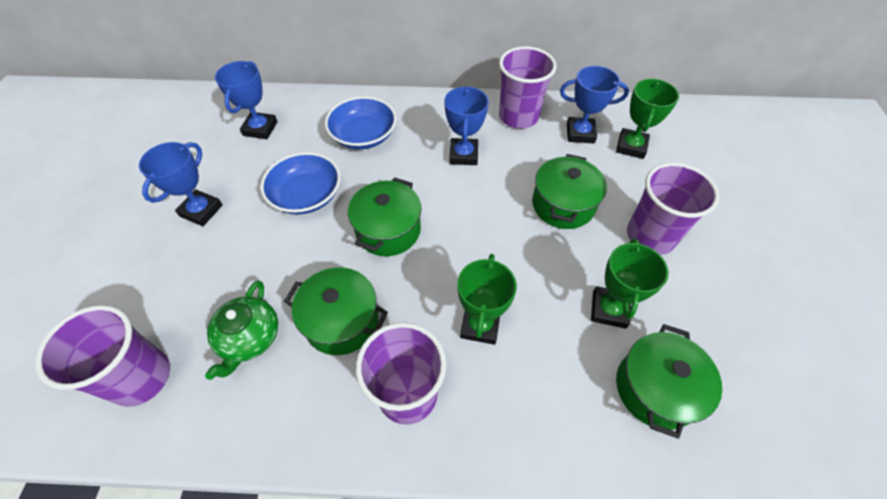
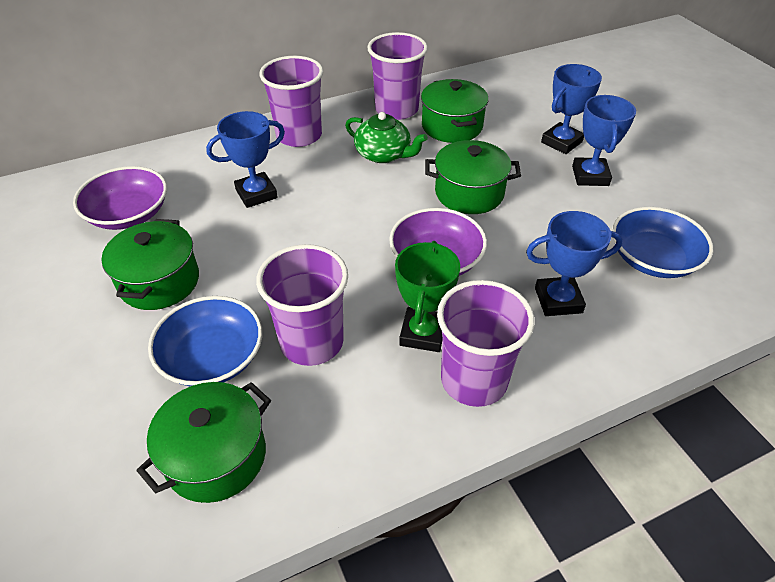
green trophy: [457,254,517,345] [591,238,669,329] [616,79,679,159] = 3 -> [395,241,460,352] = 1
purple bowl: none = 0 -> [73,166,167,230] [389,208,487,276] = 2

